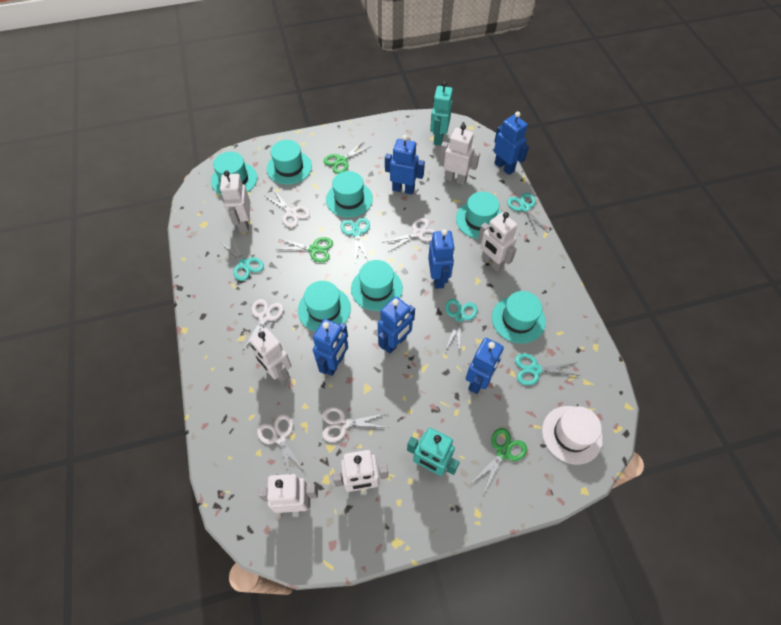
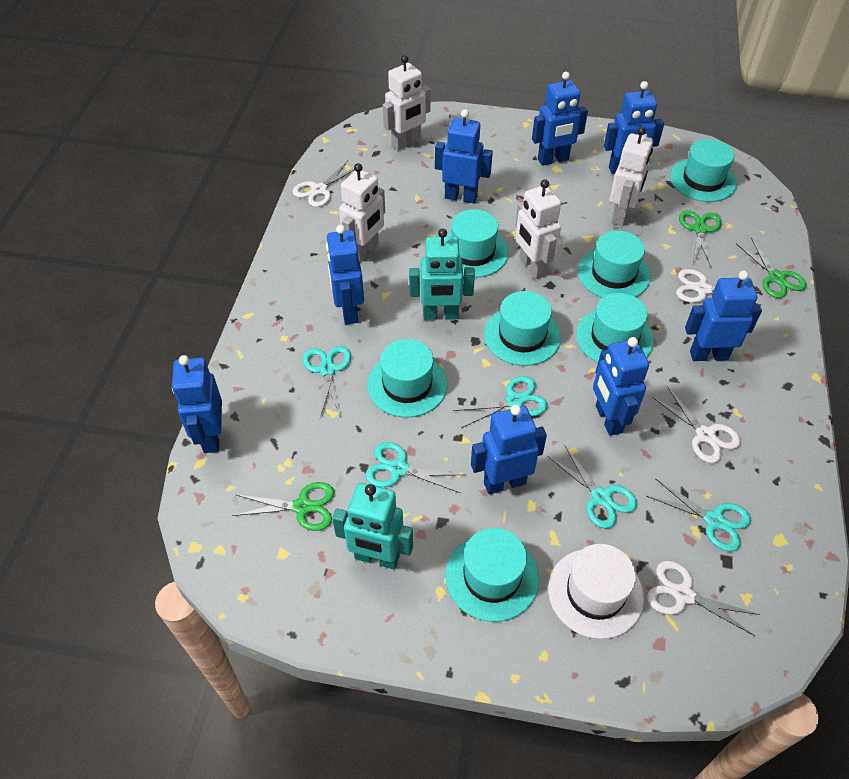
blue robot: [313,319,348,376] [378,297,415,354] [385,135,425,195] [428,229,455,289] [466,338,504,394] [494,112,529,175] = 6 -> [172,355,222,453] [326,225,364,324] [435,109,493,203] [471,405,547,494] [532,72,588,166] [593,337,649,436] [604,81,664,174] [685,271,762,361] = 8
white robot: [220,171,251,232] [249,328,292,384] [258,474,318,513] [332,450,388,492] [440,124,480,185] [478,212,517,272] = 6 -> [339,163,385,262] [383,55,431,151] [515,179,561,279] [610,127,653,226] = 4
white scissors: [243,299,284,350] [257,414,305,474] [265,190,310,228] [322,407,389,442] [382,218,436,252] = 5 -> [293,160,354,207] [647,561,760,636] [652,386,741,463] [676,269,761,305] = 4

